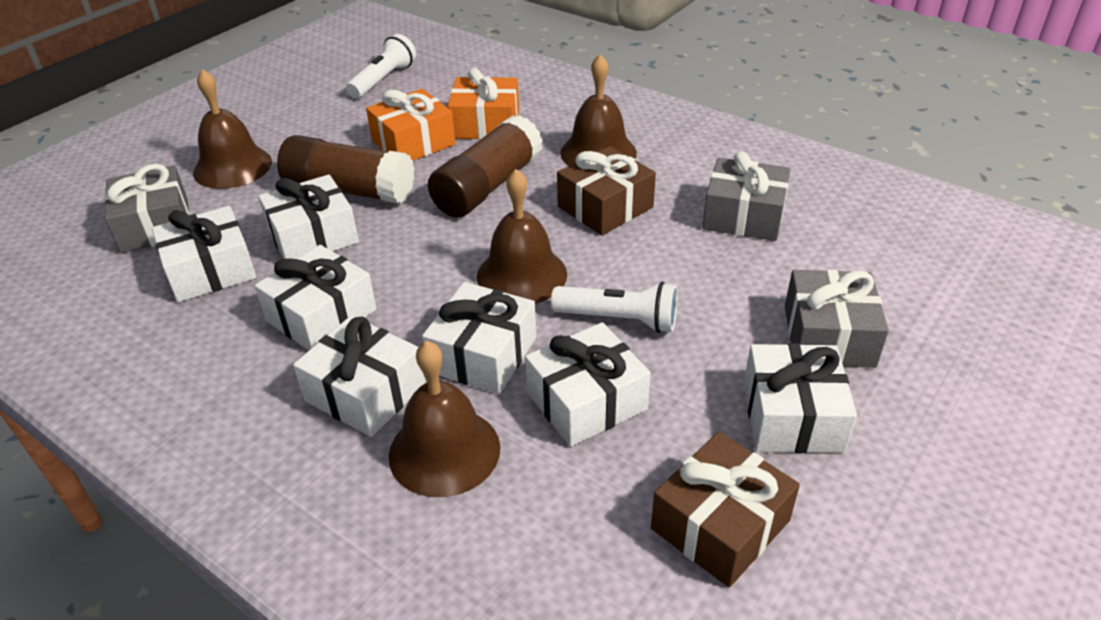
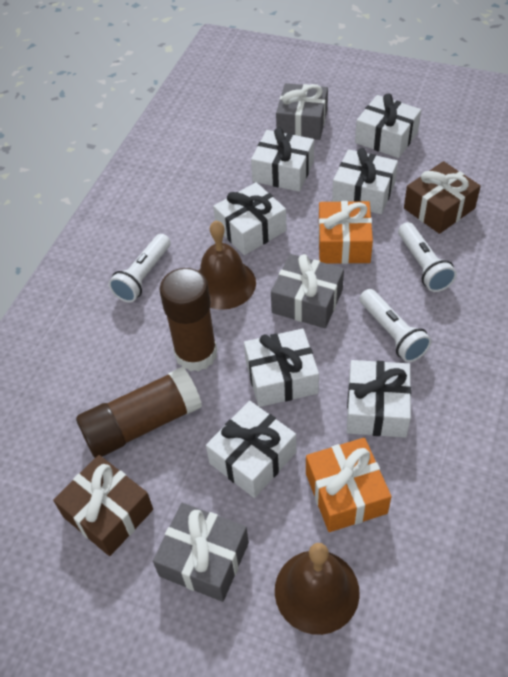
brown bell: [193,69,272,189] [389,340,500,497] [477,169,567,303] [560,54,637,166] = 4 -> [199,221,256,310] [275,543,360,635] = 2
white flashlight: [346,34,416,98] [551,282,678,333] = 2 -> [108,234,171,303] [360,289,431,362] [398,222,457,292] = 3

